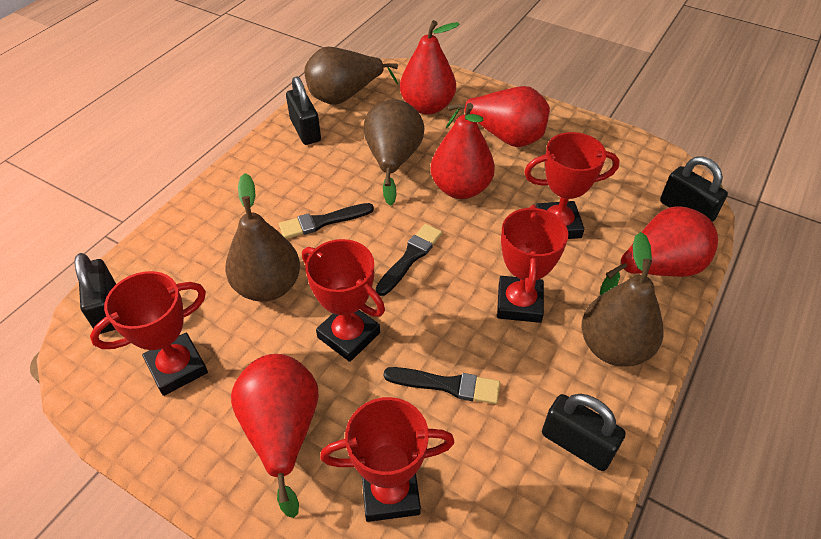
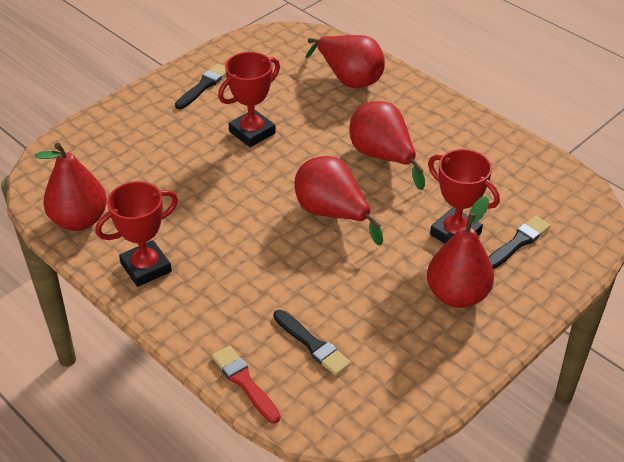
black padlock: [74,253,116,334] [286,76,321,145] [542,394,626,471] [660,156,728,222] = 4 -> none = 0
brown pear: [225,173,300,302] [305,47,398,105] [363,99,424,206] [581,232,664,367] = 4 -> none = 0
red brush: none = 0 -> [212,346,281,423] = 1
red trophy: [90,271,208,396] [302,239,385,362] [320,397,455,522] [497,205,568,323] [524,132,620,239] = 5 -> [95,181,178,287] [218,52,280,147] [428,149,500,244] = 3

